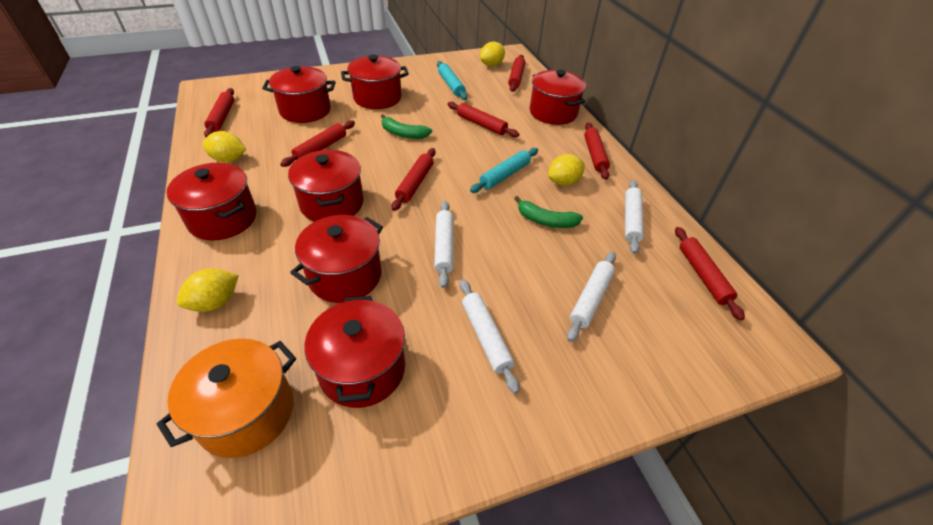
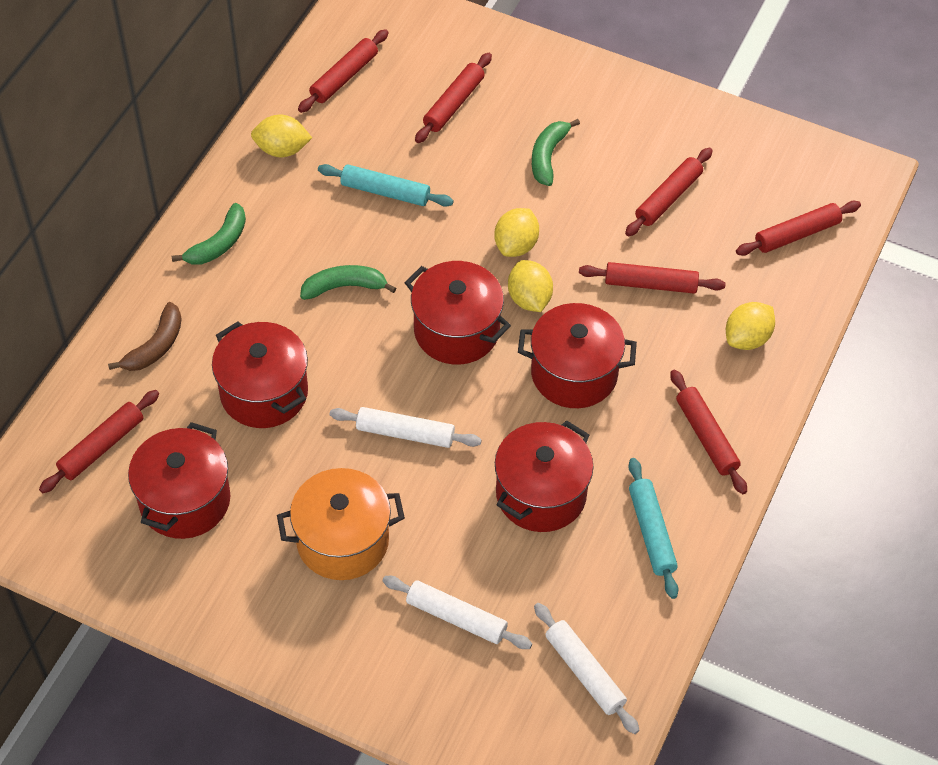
brown banana: none = 0 -> [108,302,182,371] = 1
green banana: [381,114,432,139] [514,196,583,228] = 2 -> [172,203,246,265] [300,265,396,300] [532,119,580,186] = 3
red pot: [167,163,257,240] [262,66,335,123] [288,150,364,222] [290,215,383,303] [304,296,405,408] [341,55,409,109] [530,70,586,125] = 7 -> [128,422,230,539] [212,322,308,428] [405,261,511,364] [495,420,593,532] [518,303,637,408] = 5
white rolling pin: [434,201,454,288] [460,279,520,394] [567,252,616,342] [625,180,644,254] = 4 -> [330,407,482,448] [382,576,532,649] [534,603,639,734] = 3

